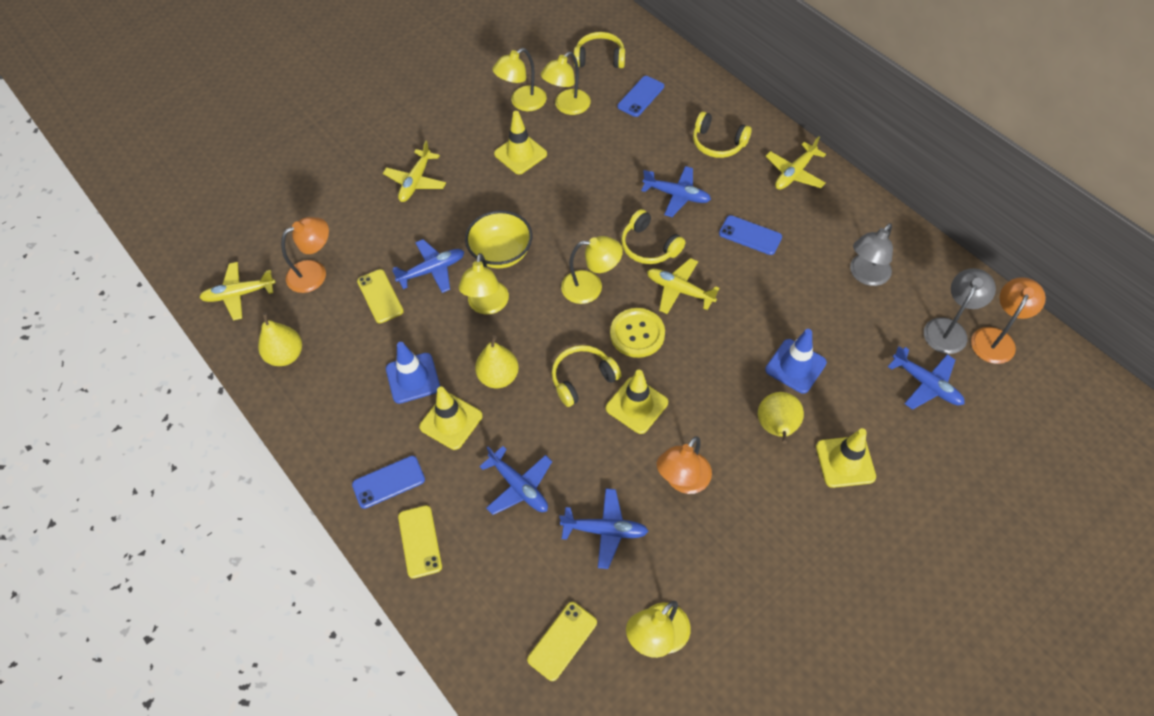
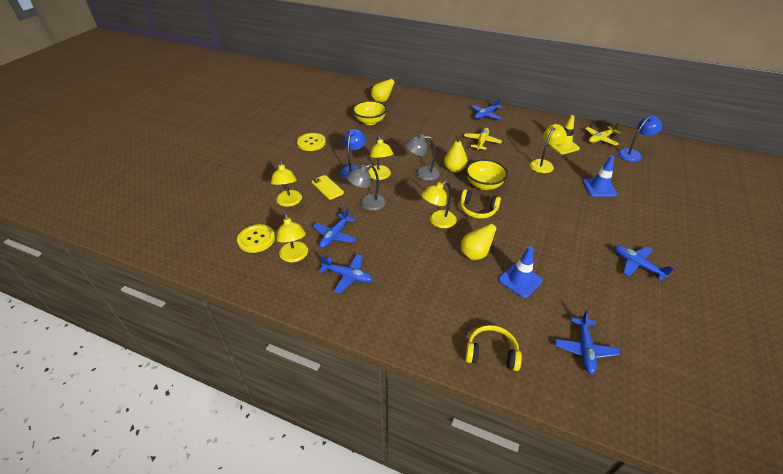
blue lamp: none = 0 -> [340,129,366,179] [618,115,662,162] = 2
blue phone: [352,456,425,509] [617,76,664,117] [719,215,782,255] = 3 -> none = 0
orange lamp: [281,217,329,293] [657,436,712,494] [971,277,1046,364] = 3 -> none = 0
yellow bowl: [465,210,532,268] = 1 -> [353,100,387,125] [466,159,508,190] = 2
yellow button: [610,308,665,358] = 1 -> [237,224,275,253] [297,133,326,151] = 2
yellow headphones: [552,345,621,407] [574,32,625,68] [621,209,686,264] [693,111,752,158] = 4 -> [460,189,501,219] [465,325,522,371] = 2
yellow phone: [357,269,404,323] [398,505,442,579] [527,602,597,681] = 3 -> [312,175,344,200] = 1
yellow plane: [199,262,276,321] [383,141,446,202] [647,258,720,314] [765,136,826,190] = 4 -> [464,128,502,150] [585,122,621,146] = 2
yellow traffic cone: [419,387,482,450] [494,111,547,174] [606,370,668,434] [816,428,876,488] = 4 -> [548,115,580,154] = 1

